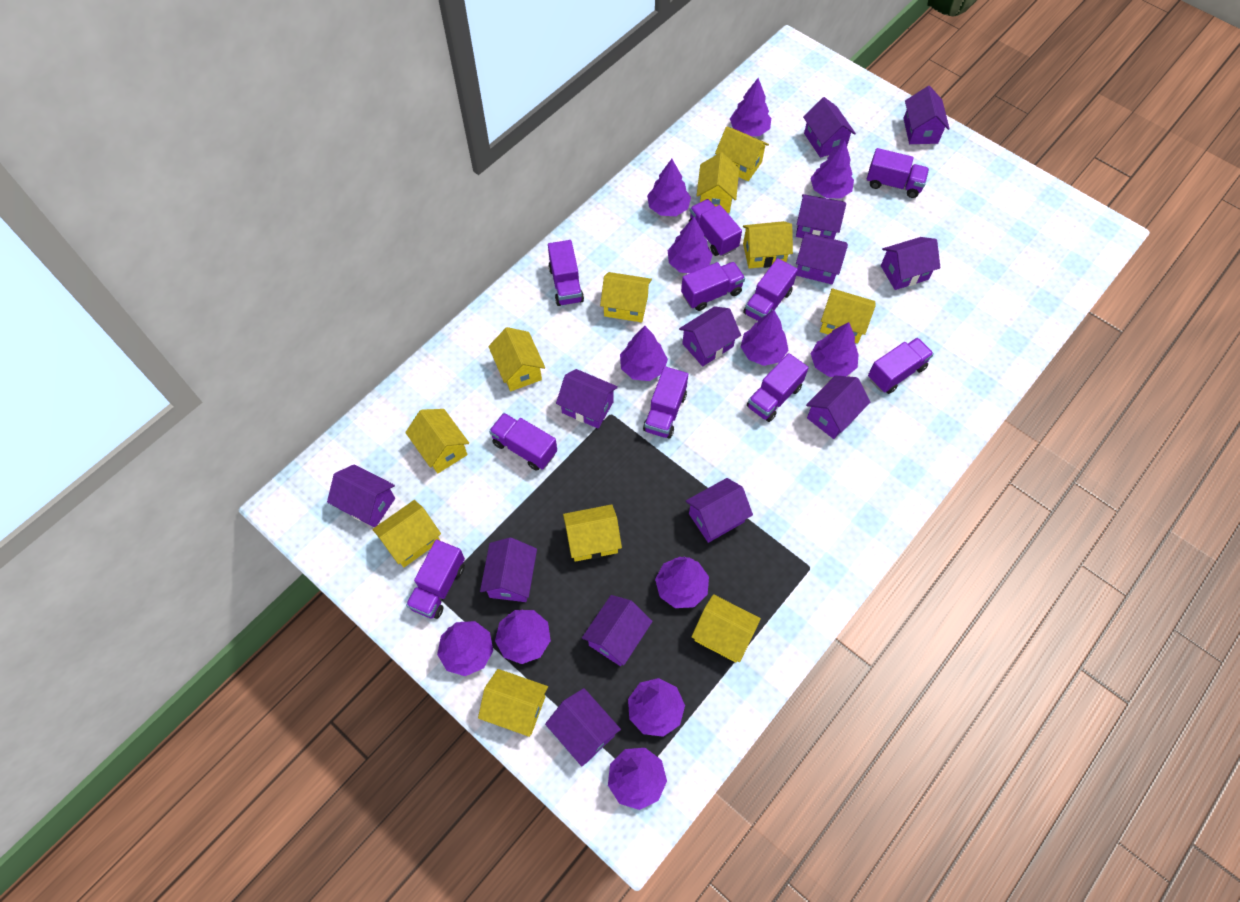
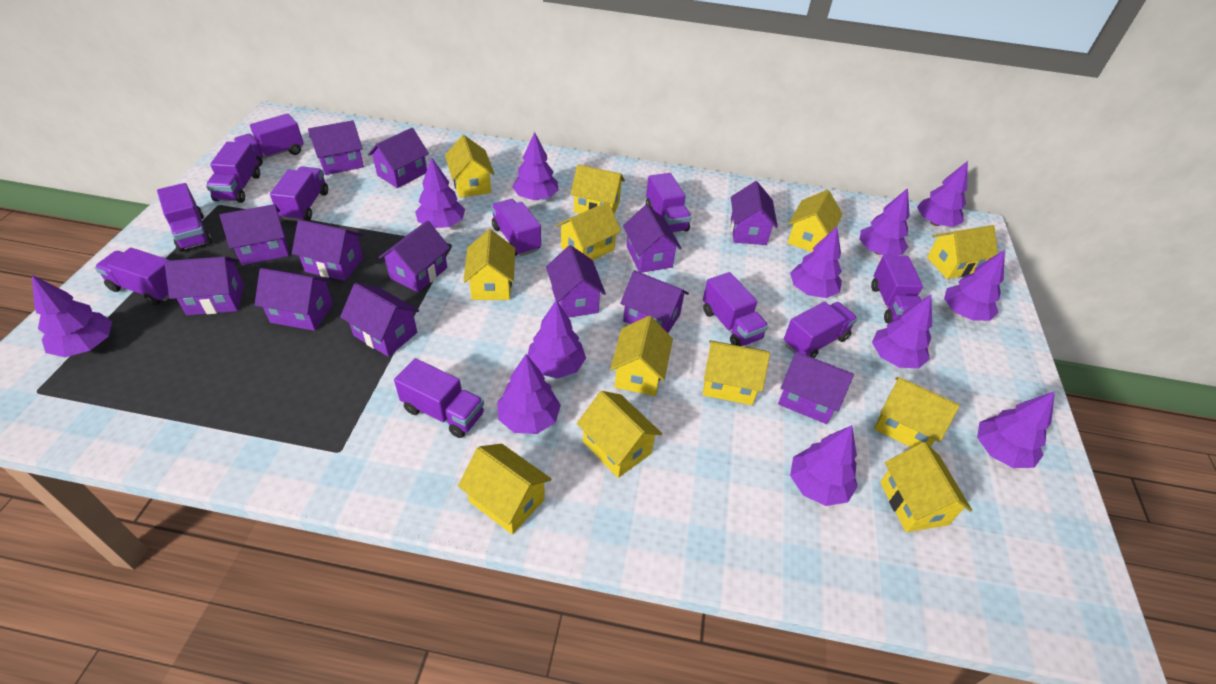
purple truck: [406,539,465,619] [489,413,557,471] [548,240,584,306] [643,366,688,439] [681,262,745,311] [689,199,742,256] [743,258,798,321] [747,353,809,422] [867,148,929,198] [868,338,934,394] = 10 -> [95,248,170,305] [157,183,212,252] [206,142,260,203] [234,113,304,167] [270,166,328,221] [394,358,484,438] [491,199,541,256] [646,173,692,233] [703,272,769,346] [784,302,858,358] [871,255,923,324] = 11
yellow house: [372,500,441,567] [405,409,469,473] [478,669,548,737] [488,327,545,391] [563,504,622,562] [600,272,652,322] [692,594,761,662] [697,152,739,213] [715,126,769,181] [743,221,793,269] [820,288,876,343] = 11 -> [445,135,495,198] [458,444,551,535] [463,229,515,300] [556,202,621,260] [571,165,625,213] [577,391,662,478] [610,316,673,396] [703,340,770,405] [788,190,843,252] [874,377,960,448] [880,442,972,532] [927,225,998,279] = 12

